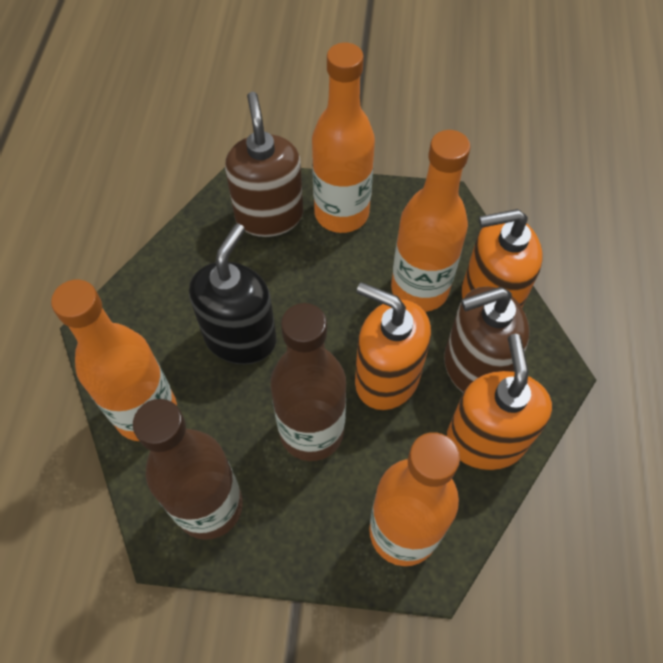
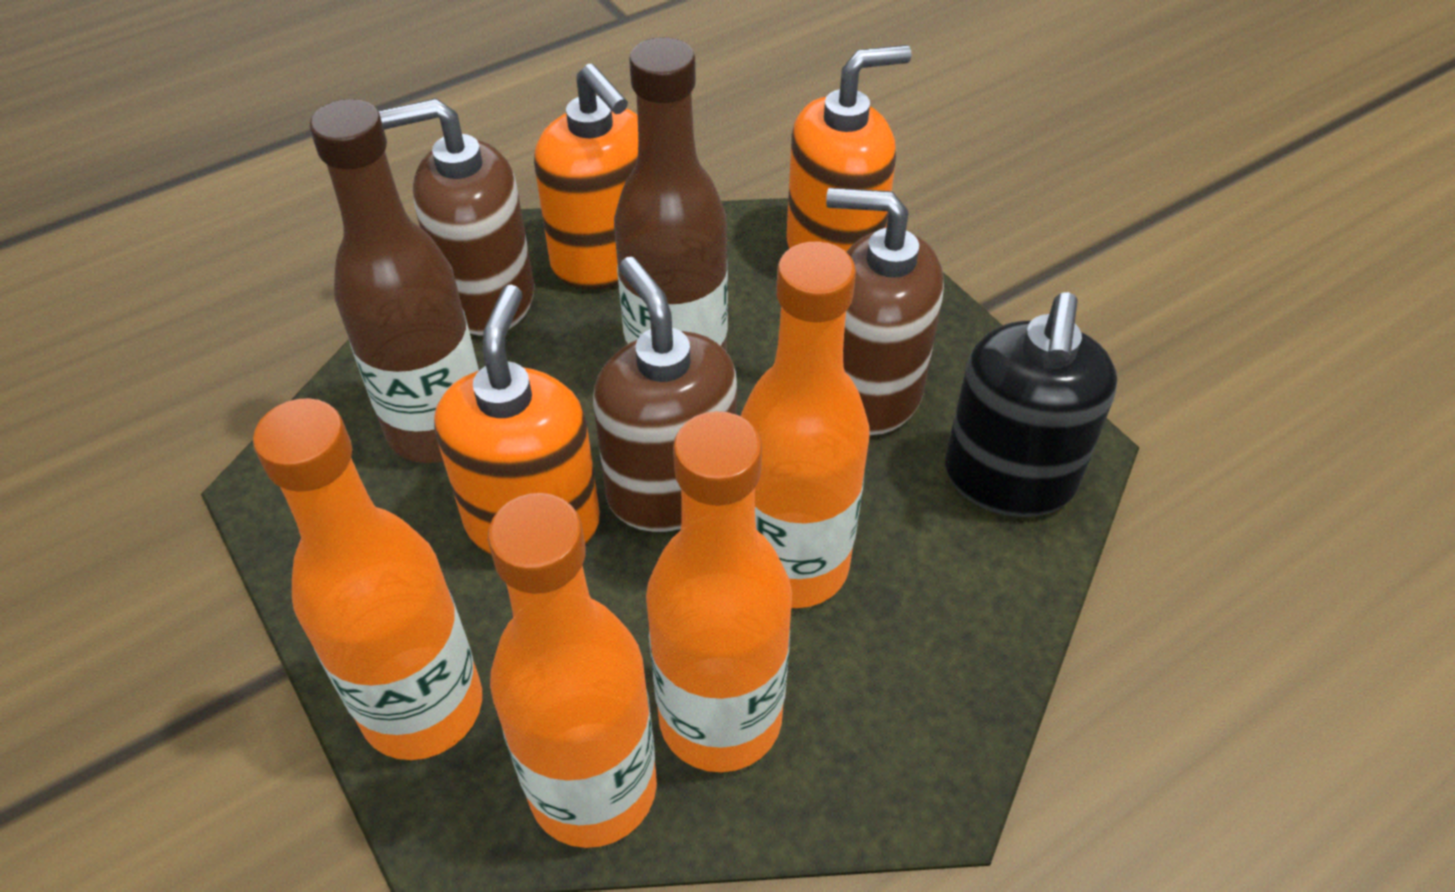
brown soap dispenser: [225,92,303,237] [444,287,530,393] = 2 -> [378,98,534,335] [593,257,737,532] [826,188,944,435] = 3

